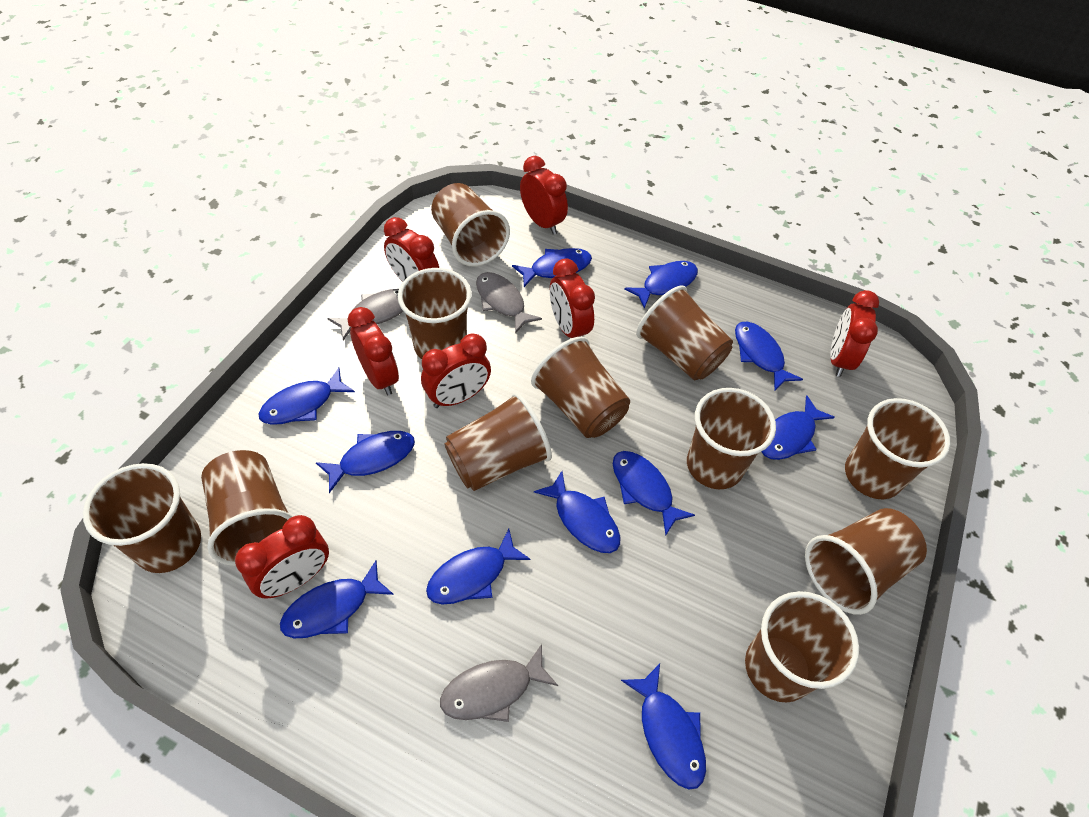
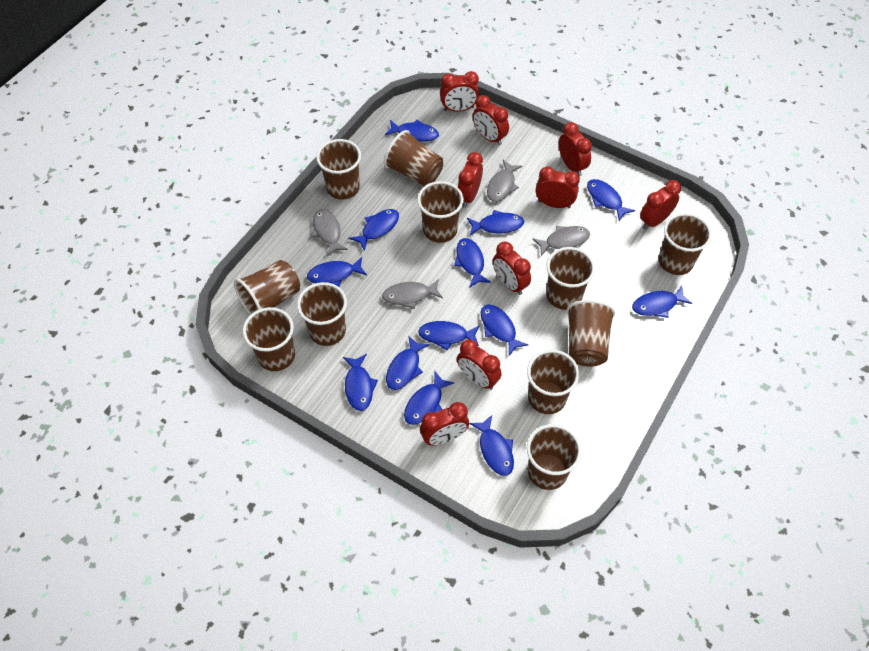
blue fish: [259,368,355,425] [280,560,394,638] [315,431,415,493] [426,529,531,604] [512,248,592,287] [534,471,621,553] [613,451,695,536] [621,664,706,789] [624,261,698,309] [735,322,803,391] [761,396,835,460] = 11 -> [307,257,367,287] [343,354,378,411] [349,209,399,251] [385,120,439,142] [386,336,430,390] [404,371,454,425] [418,321,480,350] [454,238,491,288] [467,210,524,235] [469,415,514,476] [481,304,528,356] [587,179,635,221] [632,286,692,318] = 13
grey fish: [327,289,403,341] [440,644,558,722] [476,272,542,334] = 3 -> [311,209,348,256] [382,279,443,309] [487,160,522,202] [533,226,590,256] = 4
red clock: [235,515,329,599] [348,307,399,395] [384,217,439,282] [421,333,491,408] [520,156,568,235] [550,258,595,338] [831,290,879,377] = 7 -> [420,402,469,446] [440,71,479,112] [457,339,502,390] [458,152,483,207] [473,95,509,145] [493,242,531,295] [536,167,580,208] [559,122,592,176] [640,180,681,229] = 9

